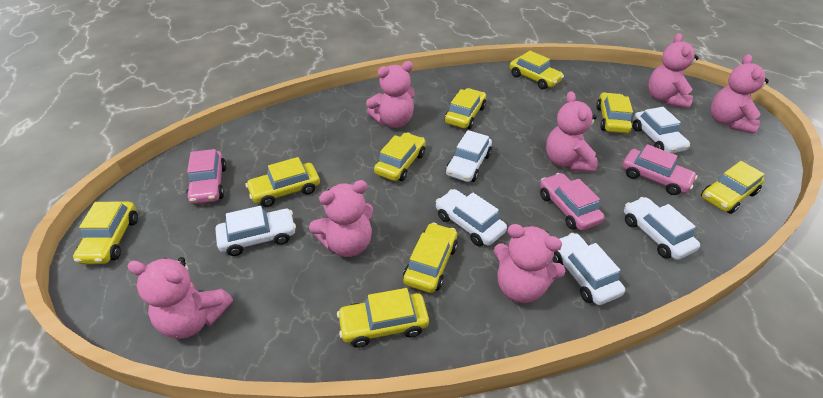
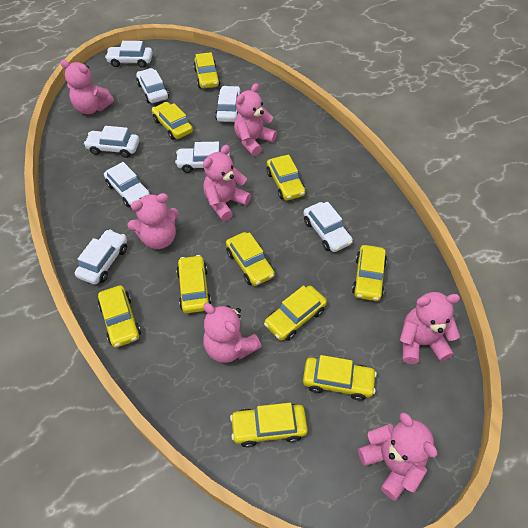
pink car: [186,149,227,204] [540,173,605,231] [622,144,698,195] = 3 -> none = 0
white car: [215,206,296,256] [436,189,507,246] [446,130,492,182] [552,233,625,305] [624,197,700,260] [633,107,690,153] = 6 -> [75,229,127,285] [84,126,139,158] [104,162,150,207] [105,41,153,68] [136,68,169,103] [175,142,230,173] [215,86,241,122] [303,202,353,252] = 8
yellow car: [73,202,138,264] [245,157,320,207] [337,288,429,348] [374,132,426,181] [403,223,458,293] [445,88,486,129] [509,51,564,89] [596,93,633,133] [701,161,764,214] = 9 -> [98,285,141,348] [152,102,193,140] [176,255,211,313] [194,52,220,89] [226,232,275,286] [230,403,308,448] [264,286,327,341] [266,154,305,201] [303,355,377,401] [352,245,387,301] = 10

